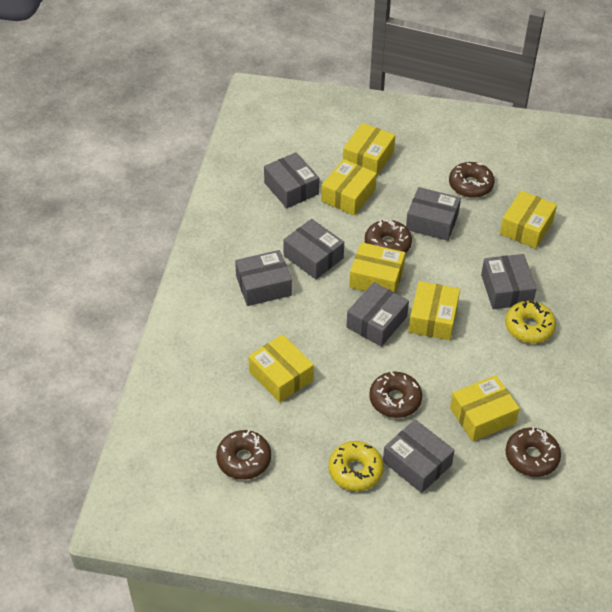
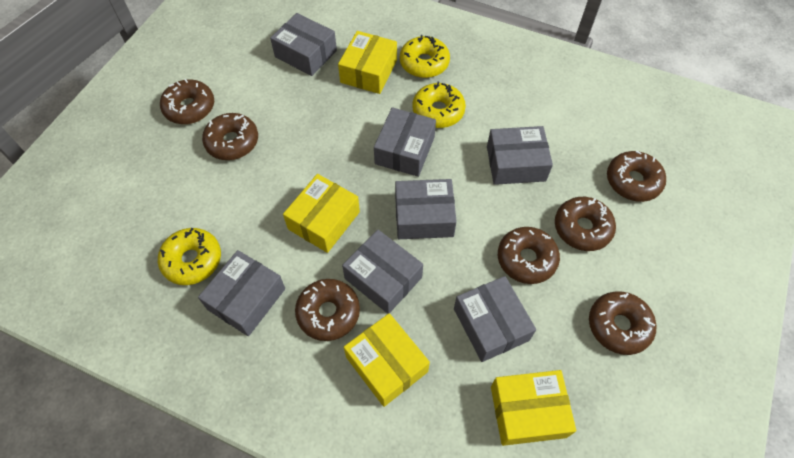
brown donut: [216,430,271,480] [365,219,412,253] [369,372,422,418] [449,162,495,198] [506,427,561,477] = 5 -> [160,79,214,124] [202,113,258,160] [295,279,360,341] [498,227,560,284] [555,197,616,251] [589,291,656,355] [607,151,666,202] = 7
yellow box: [248,334,314,403] [321,159,377,216] [343,123,395,175] [349,242,405,293] [408,281,460,340] [450,375,520,441] [500,190,557,249] = 7 -> [283,174,360,253] [338,31,397,94] [344,313,430,407] [491,370,576,446] = 4
yellow donut: [328,441,384,491] [505,300,556,343] = 2 -> [158,228,221,285] [400,35,450,78] [412,82,466,128] = 3

